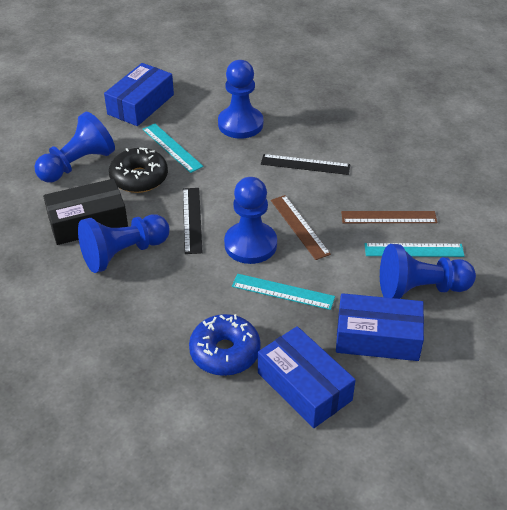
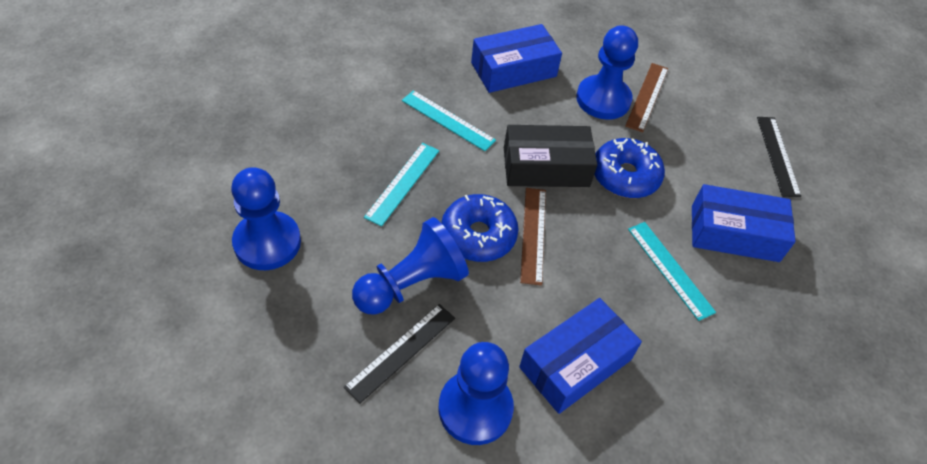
black donut: [109,147,168,193] = 1 -> none = 0
blue donut: [189,314,261,376] = 1 -> [441,194,519,262] [594,138,665,198] = 2
blue pawn: [34,112,115,182] [78,214,170,273] [218,60,263,139] [224,177,277,264] [380,244,476,299] = 5 -> [231,167,301,270] [352,217,469,315] [438,342,514,445] [576,25,638,120] = 4

